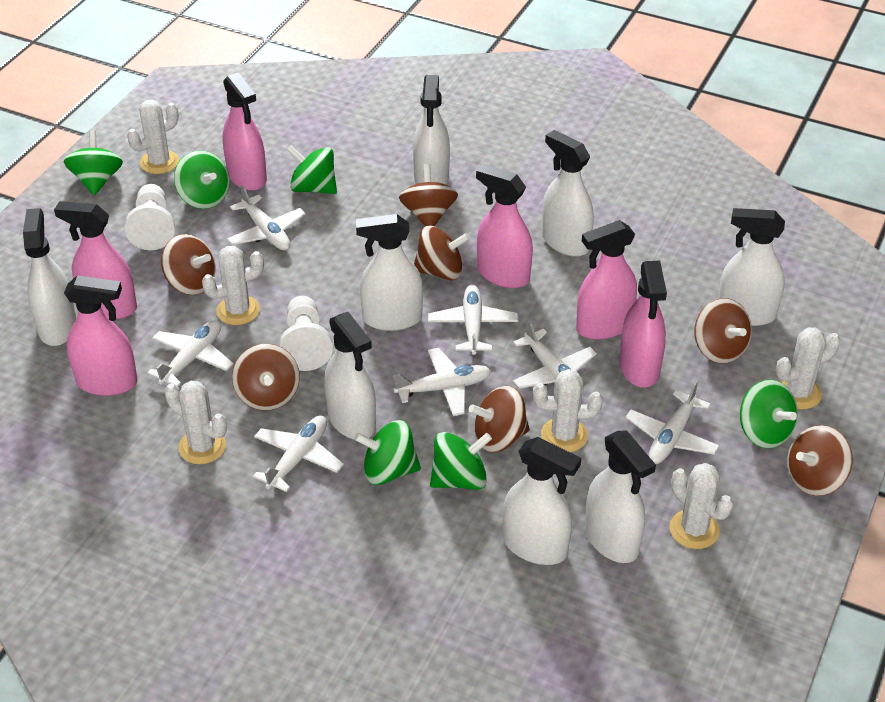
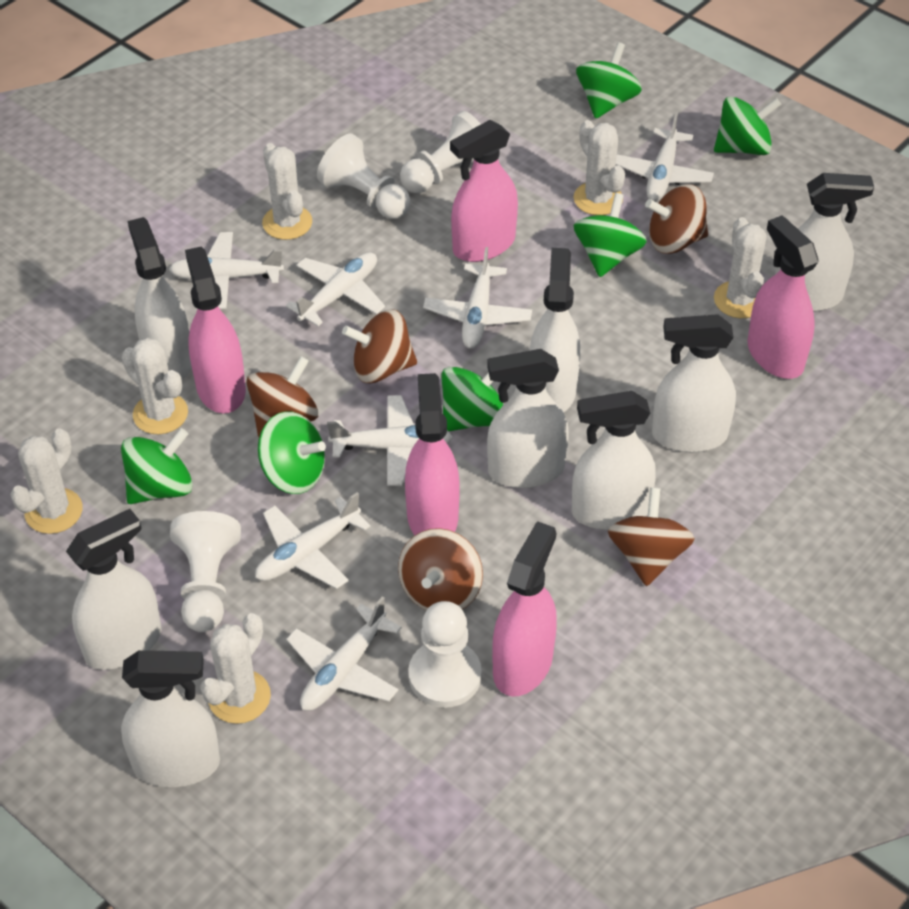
brown spinning top: [161,234,216,295] [232,344,300,411] [399,164,458,226] [414,226,470,280] [469,386,530,452] [694,298,752,364] [787,425,853,496] = 7 -> [246,356,319,437] [342,309,417,383] [398,528,483,610] [608,488,695,586] [645,184,708,254] = 5
pink spray bottle: [54,201,137,319] [64,275,137,396] [222,72,267,191] [476,164,533,288] [576,220,637,340] [619,261,667,387] = 6 -> [185,247,246,413] [405,373,460,535] [450,120,518,262] [492,521,557,697] [748,216,818,379] = 5
white pawn: [125,184,175,250] [279,296,333,371] = 2 -> [170,511,241,632] [317,133,411,219] [400,111,481,193] [408,601,482,708] = 4

